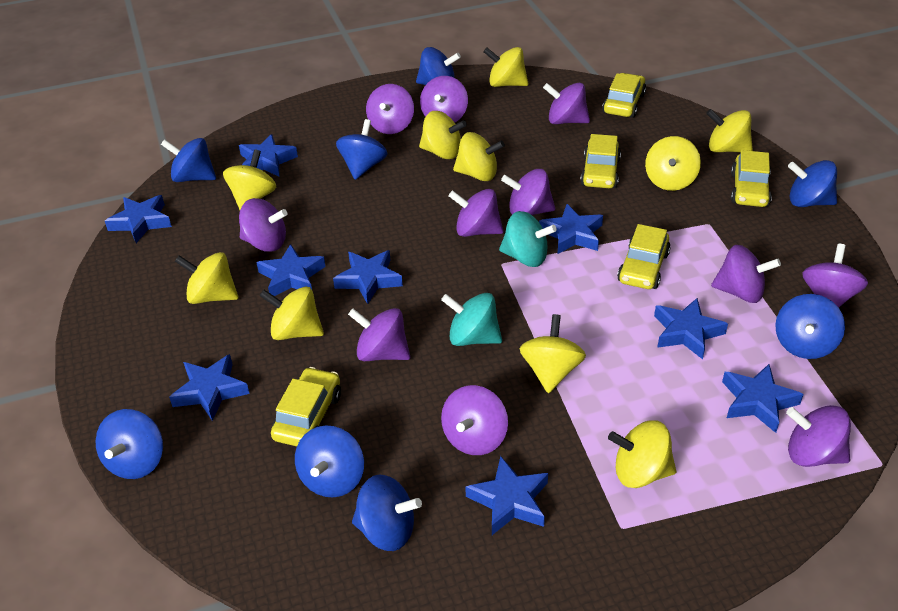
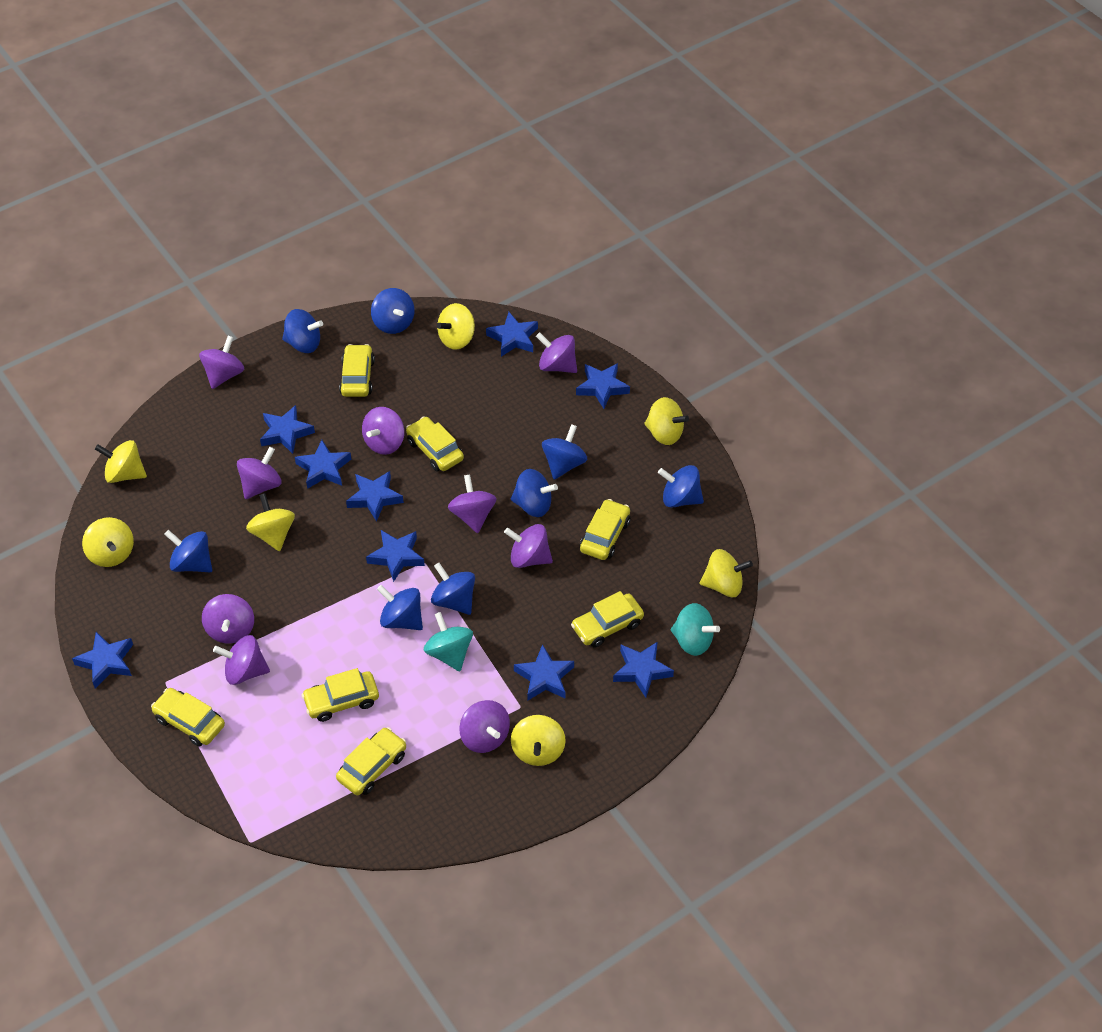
purple spinning top: [239,198,288,252] [348,308,410,361] [366,84,414,134] [420,76,468,123] [441,385,508,455] [448,189,503,237] [501,169,555,215] [543,83,590,124] [711,245,781,303] [786,405,851,467] [802,244,868,307] = 11 -> [199,336,244,389] [202,594,254,644] [213,635,270,685] [237,447,282,499] [362,407,404,455] [448,474,497,533] [459,700,510,753] [504,524,553,568] [536,332,577,373] = 9
yellow car: [271,367,341,446] [580,134,621,188] [602,73,646,118] [617,224,671,289] [731,150,772,207] = 5 -> [151,688,225,747] [302,668,379,722] [336,727,406,795] [339,344,375,397] [406,416,464,471] [571,591,644,648] [580,499,630,560] = 7
yellow spinning top: [175,252,239,304] [223,150,276,210] [259,287,324,340] [419,111,467,159] [453,132,505,181] [484,47,529,87] [520,314,586,393] [608,421,676,488] [645,136,701,191] [706,109,753,152] = 10 -> [82,517,134,567] [95,440,147,483] [246,493,295,551] [437,303,475,350] [511,715,566,766] [644,397,689,445] [700,549,753,597] = 7

